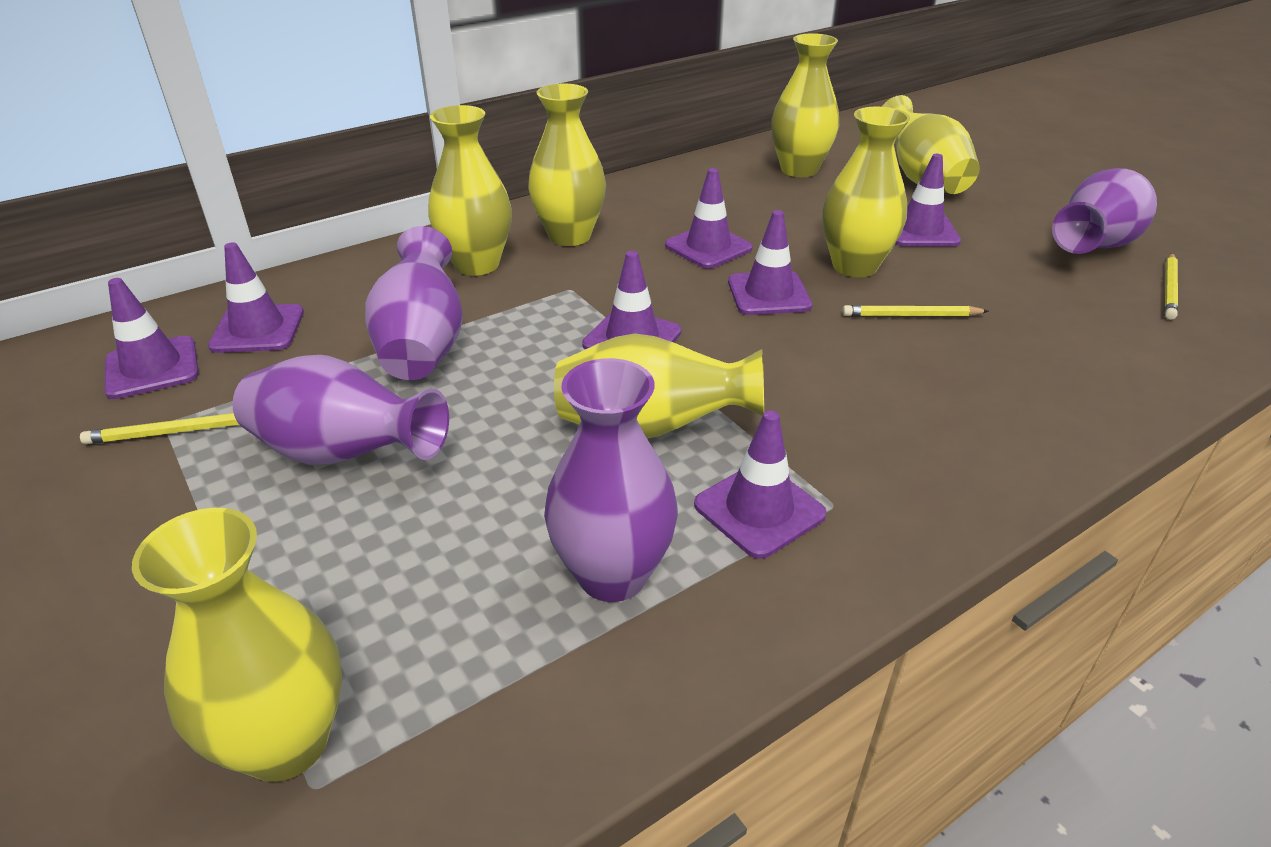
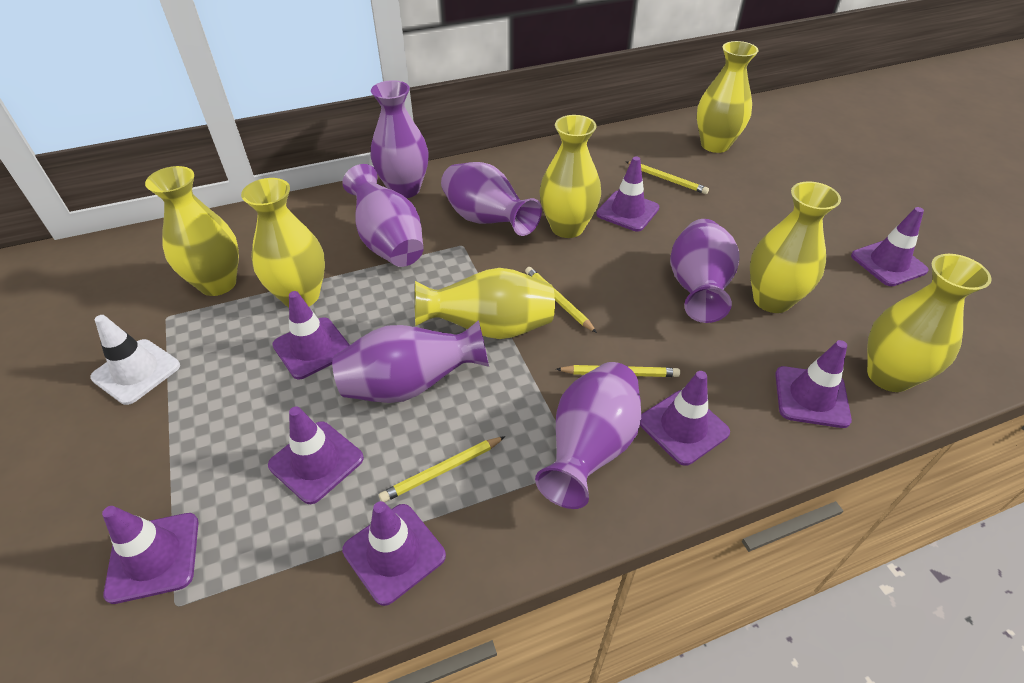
purple traffic cone: [104,278,199,399] [208,242,304,353] [582,251,681,349] [665,168,753,269] [694,410,827,559] [728,210,812,315] [896,154,961,247] = 7 -> [102,506,199,604] [268,406,364,504] [272,291,350,379] [342,501,446,606] [596,157,659,231] [640,371,730,466] [775,340,852,428] [851,207,929,286] = 8
purple vase: [232,355,449,465] [365,226,463,380] [544,358,678,602] [1052,168,1157,254] = 4 -> [332,320,489,403] [342,164,424,267] [371,80,429,198] [441,162,542,236] [535,362,641,509] [670,219,740,323] = 6
white traffic cone: none = 0 -> [90,315,180,405] = 1
yellow pencil: [80,413,239,444] [842,305,989,316] [1165,253,1178,320] = 3 -> [379,436,506,503] [525,267,597,333] [556,365,680,377] [626,162,709,194] = 4

